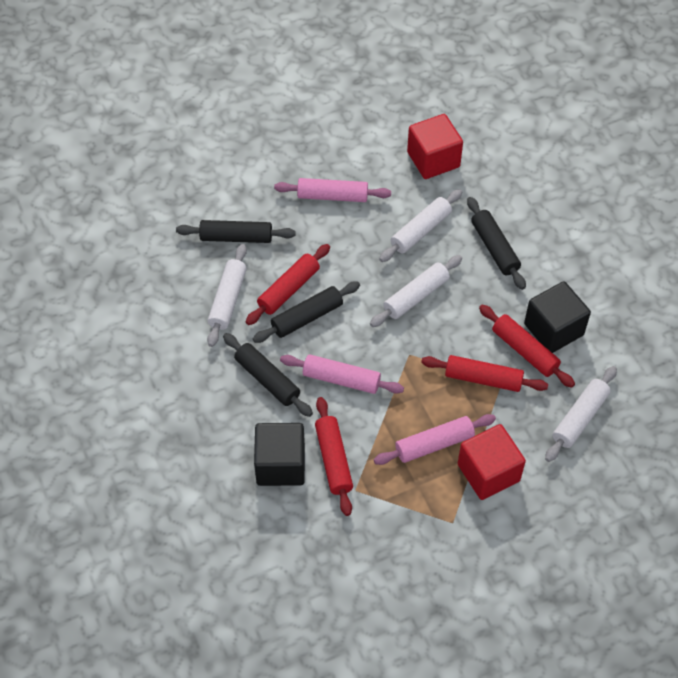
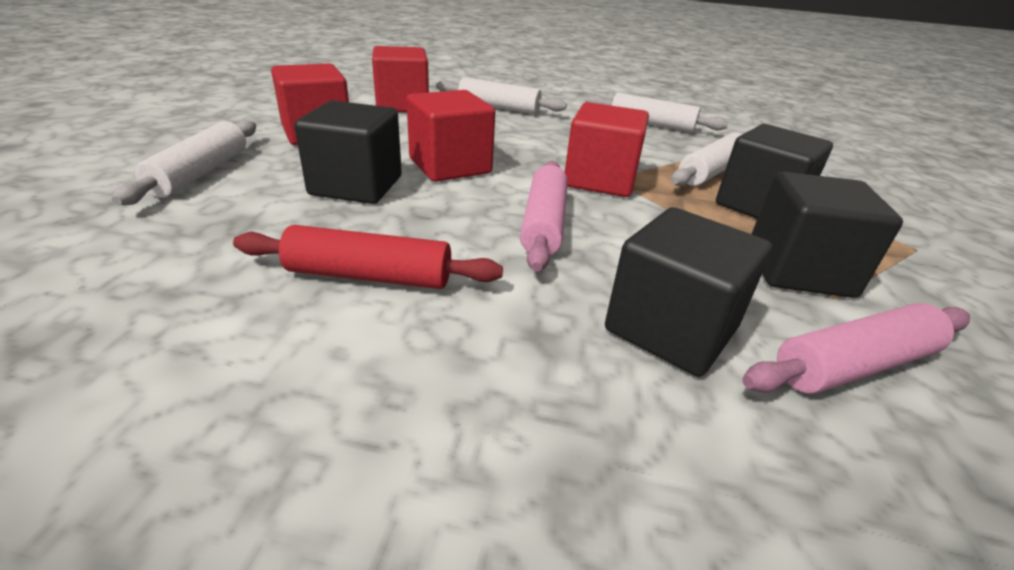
black cube: [254,423,305,486] [524,281,591,353] = 2 -> [294,100,402,204] [605,207,772,377] [716,124,833,219] [752,171,903,298] = 4
black rolling pin: [176,220,296,243] [223,333,313,417] [253,282,360,343] [467,197,526,290] = 4 -> none = 0
pink rolling pin: [274,178,391,202] [280,354,404,394] [374,414,496,465] = 3 -> [520,161,568,272] [742,303,970,394] = 2
red cube: [407,114,463,179] [458,424,526,500] = 2 -> [271,63,349,145] [372,46,429,112] [406,90,495,182] [565,102,649,197] = 4
red rolling pin: [246,244,330,325] [315,397,353,516] [421,355,548,392] [479,305,575,388] = 4 -> [233,225,503,289] = 1

